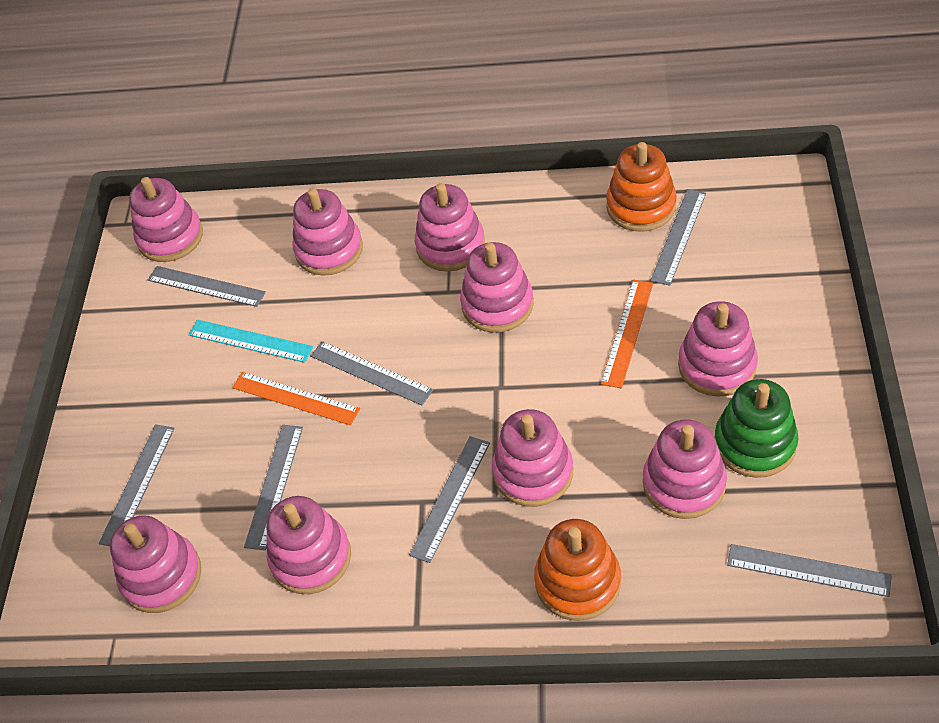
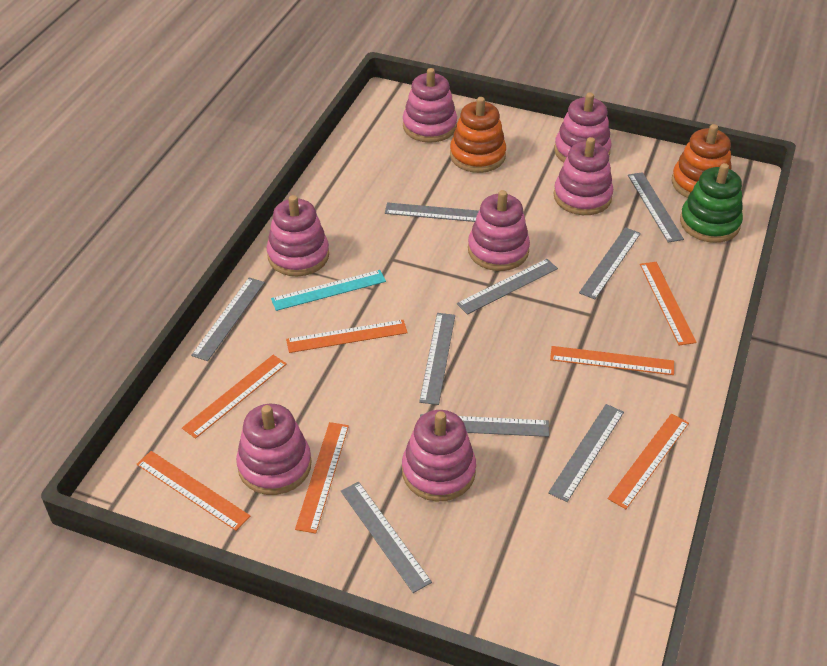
grey ruler: [99,424,175,546] [148,266,266,307] [244,425,303,550] [311,341,433,405] [409,436,490,563] [650,189,706,286] [727,544,892,597] = 7 -> [191,277,265,361] [341,482,432,593] [385,202,479,222] [419,313,455,405] [420,414,549,437] [457,259,558,315] [548,404,624,502] [579,227,641,299] [628,172,684,242] = 9
orange ruler: [232,372,360,425] [601,280,653,388] = 2 -> [137,451,250,531] [182,355,287,439] [286,320,408,353] [295,422,349,533] [550,346,674,375] [608,414,689,509] [640,262,697,345] = 7
pink stacking toy: [110,515,201,613] [129,177,203,262] [266,496,351,594] [292,188,363,276] [415,183,485,272] [460,242,534,333] [492,409,573,507] [643,419,727,519] [678,301,758,397] = 9 -> [236,404,312,495] [266,195,329,276] [402,410,476,501] [403,68,457,143] [468,190,530,271] [553,137,613,215] [554,93,612,163] = 7

